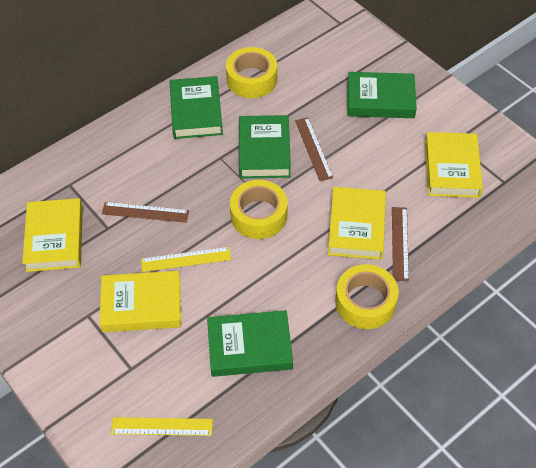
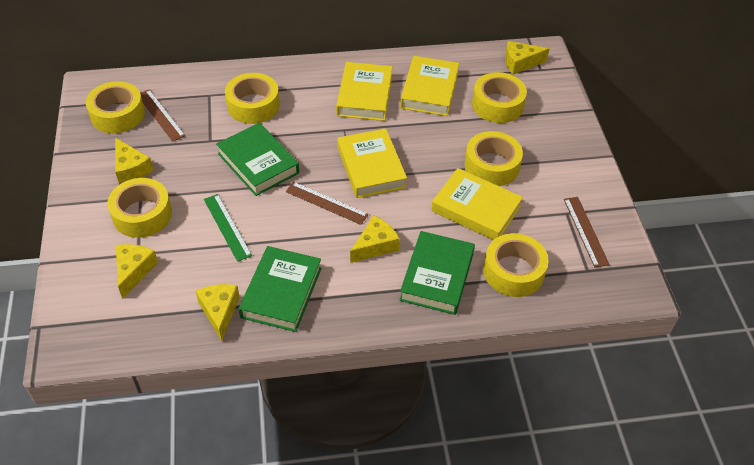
green book: [170,76,223,139] [207,310,293,377] [239,115,291,178] [347,72,417,118] = 4 -> [216,123,299,196] [239,246,322,332] [400,231,475,315] = 3
green ruler: none = 0 -> [204,194,252,262] = 1
yellow cheese: none = 0 -> [115,138,153,185] [116,244,158,299] [196,284,239,341] [350,215,400,263] [505,41,549,74] = 5
yellow ruler: [111,417,213,436] [141,247,231,272] = 2 -> none = 0
yellow tape: [226,47,277,98] [230,180,288,239] [335,264,399,329] = 3 -> [86,81,145,133] [107,178,172,238] [225,73,280,124] [464,131,523,186] [472,72,527,123] [483,233,548,297] = 6

